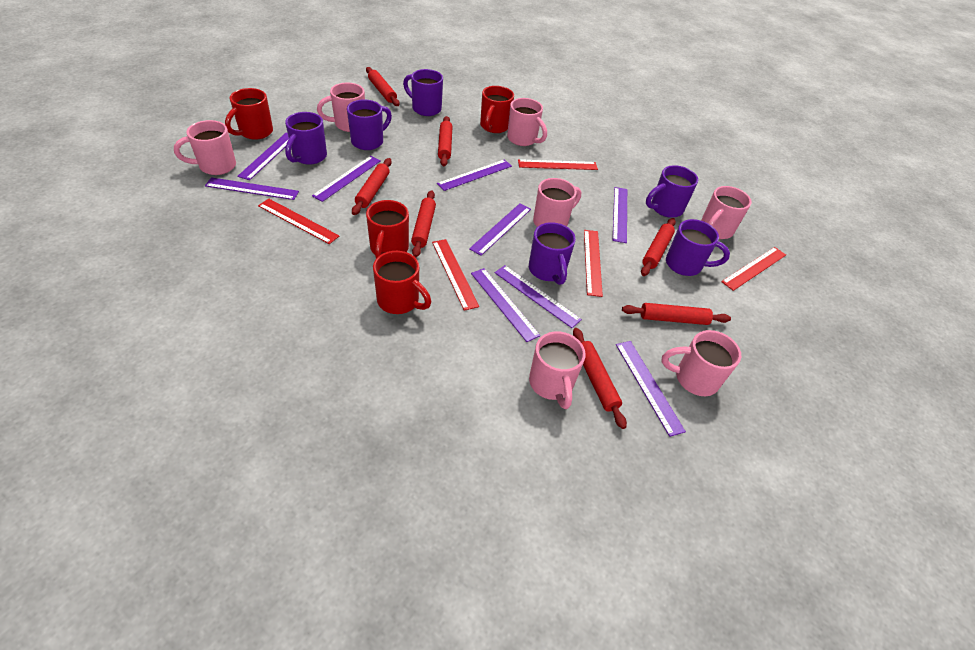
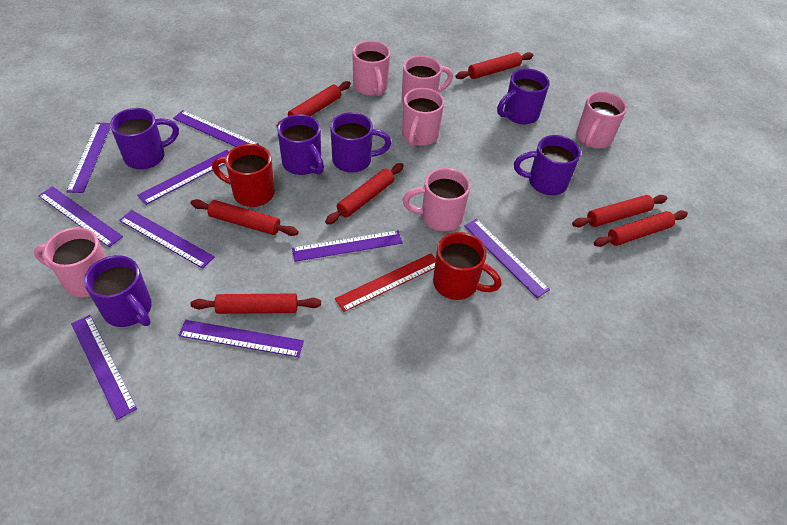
pink mug: [174,120,236,175] [317,83,365,132] [507,98,547,146] [529,332,586,409] [533,178,581,227] [662,330,741,396] [701,186,752,239] = 7 -> [34,227,106,298] [352,41,390,96] [402,56,453,104] [402,88,444,147] [403,168,470,231] [576,91,627,149] = 6
red mug: [225,88,273,140] [366,200,409,258] [373,251,431,314] [480,86,514,133] = 4 -> [212,144,275,207] [433,232,502,300] = 2
red ruler: [258,199,339,244] [432,239,479,311] [518,159,598,170] [584,230,603,297] [721,247,786,291] = 5 -> [335,253,436,312] = 1

